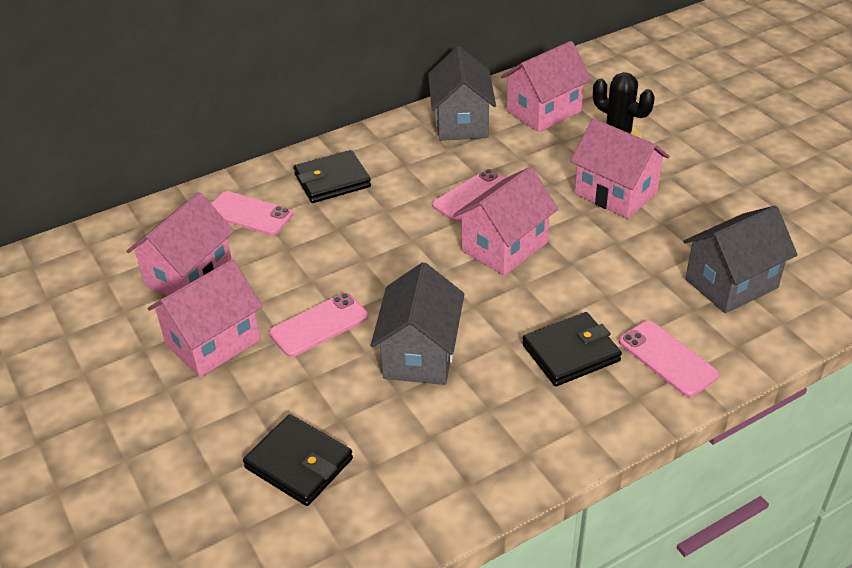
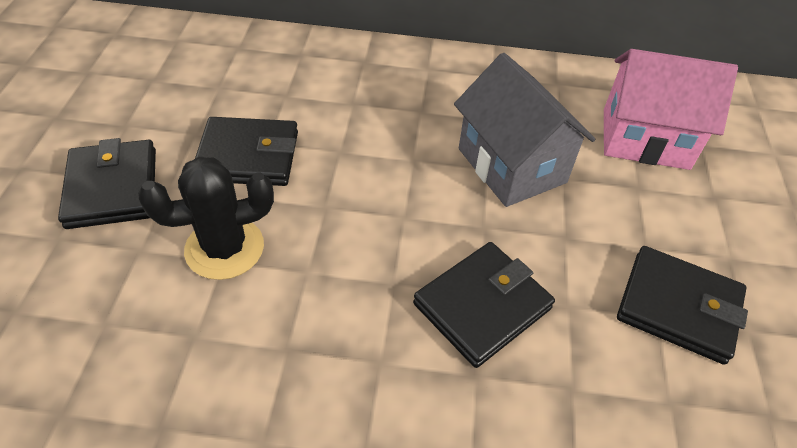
black wallet: [243,414,353,506] [294,150,371,203] [522,312,622,386] = 3 -> [58,138,156,229] [195,117,298,186] [413,242,555,368] [617,246,748,365] = 4
grey house: [371,262,464,385] [428,46,496,141] [683,205,798,314] = 3 -> [454,53,596,207] = 1
pink house: [126,192,235,296] [147,259,262,377] [453,167,558,276] [501,41,591,132] [570,118,670,219] = 5 -> [604,49,738,170] = 1
pink phone: [211,191,293,235] [269,293,368,357] [432,169,505,222] [619,321,719,397] = 4 -> none = 0

